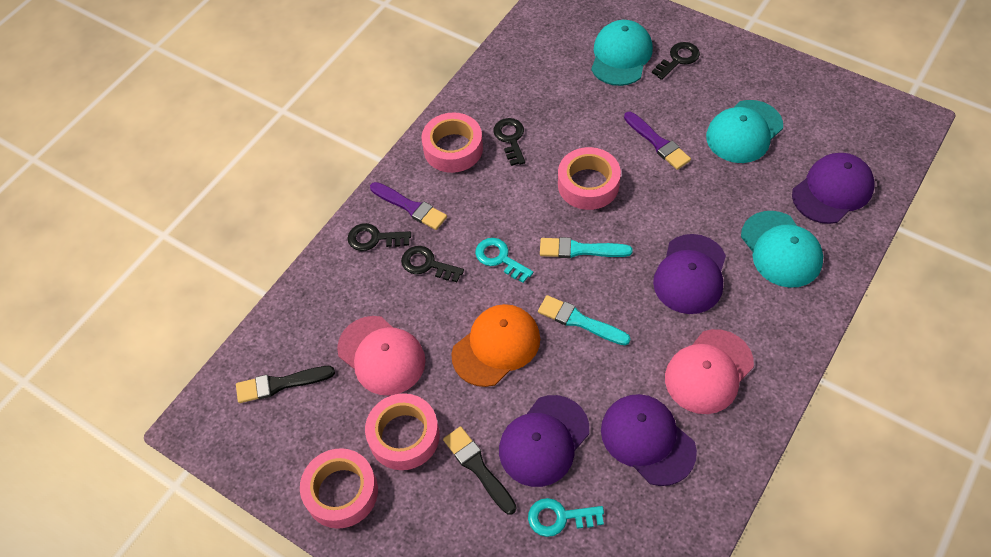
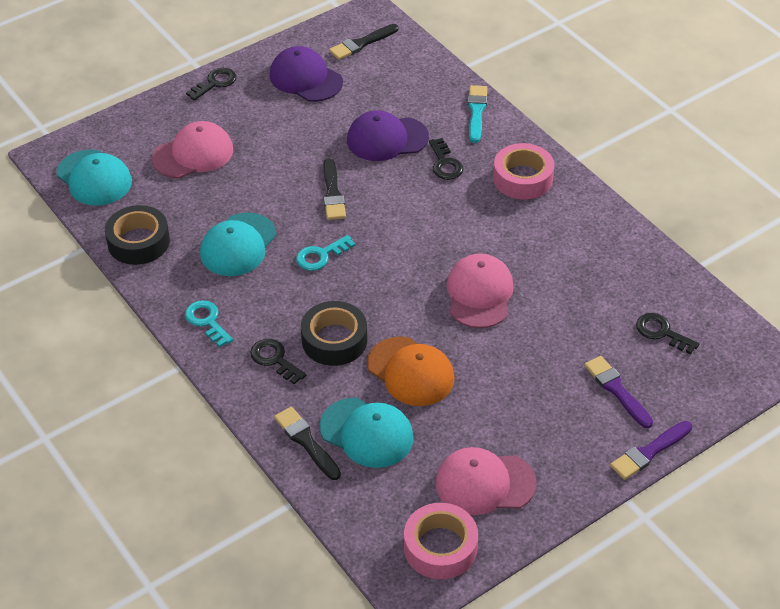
black brush: [236,366,335,403] [443,426,516,515] = 2 -> [274,407,341,480] [323,158,346,220] [329,24,398,60] = 3
black tape: none = 0 -> [105,205,170,265] [301,301,367,366] = 2
pink cap: [337,316,426,396] [665,329,754,414] = 2 -> [152,121,233,178] [435,447,537,515] [447,254,514,328] = 3
pink tape: [300,448,378,529] [365,393,440,470] [422,112,483,173] [558,147,621,210] = 4 -> [404,503,478,579] [493,143,554,199] = 2
purple cap: [499,395,589,487] [601,394,697,486] [653,234,726,314] [792,153,874,224] = 4 -> [269,46,343,102] [347,110,429,161] = 2
turquoise brush: [538,295,630,345] [540,237,633,258] = 2 -> [468,85,487,143] = 1

